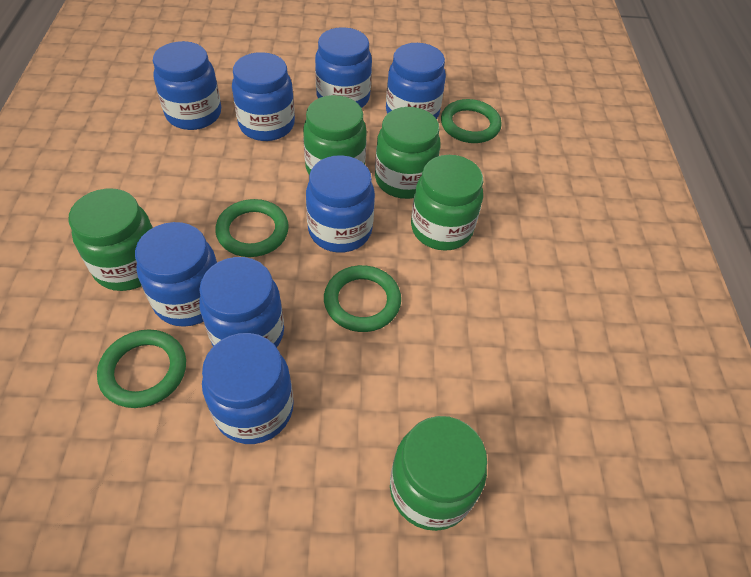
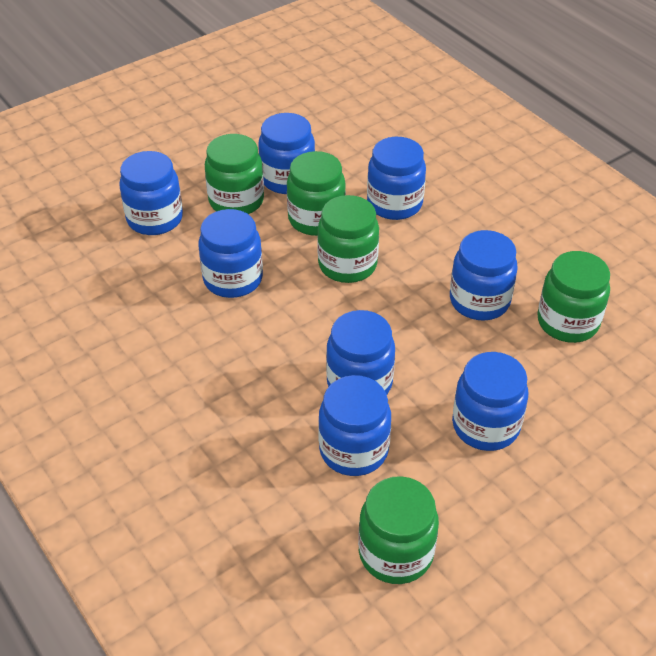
green ring: [97,329,186,408] [215,199,289,257] [324,265,401,332] [441,99,502,143] = 4 -> none = 0

